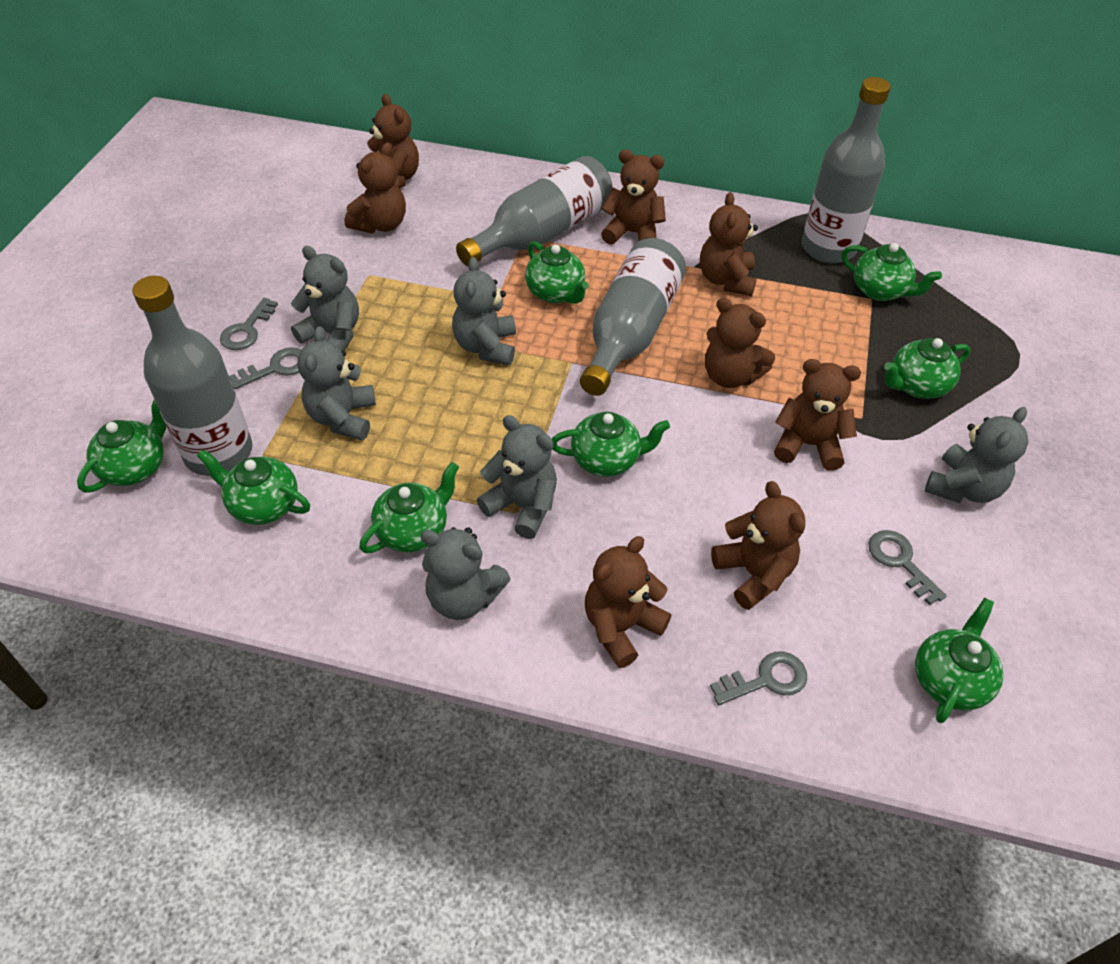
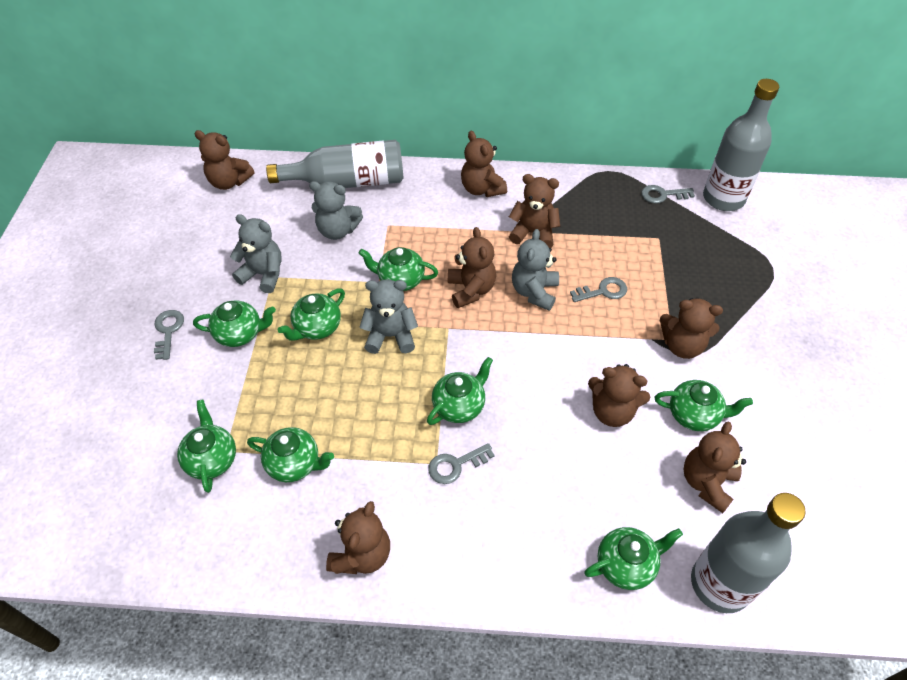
grey bottle: [132,276,252,476] [456,156,613,266] [580,238,686,396] [802,77,891,263] = 4 -> [266,140,403,188] [691,493,806,613] [703,79,779,211] = 3
grey teddy bear: [291,246,359,351] [297,326,376,440] [420,527,511,620] [452,257,516,365] [477,415,557,539] [925,407,1029,503] = 6 -> [230,214,282,293] [309,181,363,240] [359,279,418,354] [512,229,559,311] = 4

